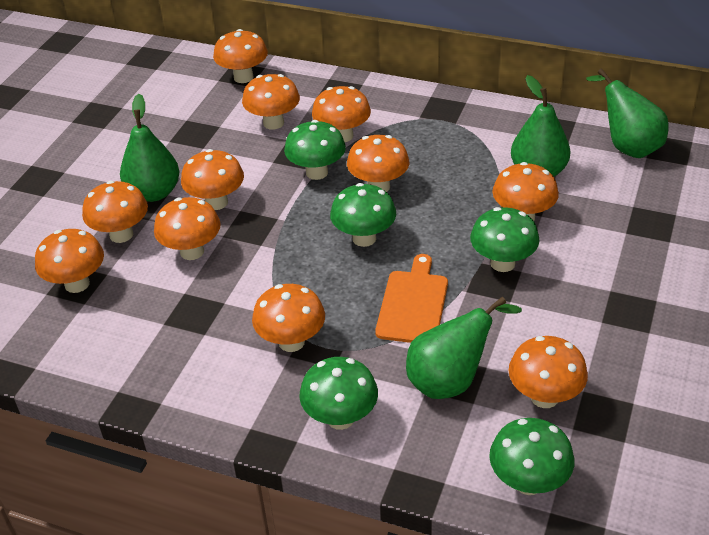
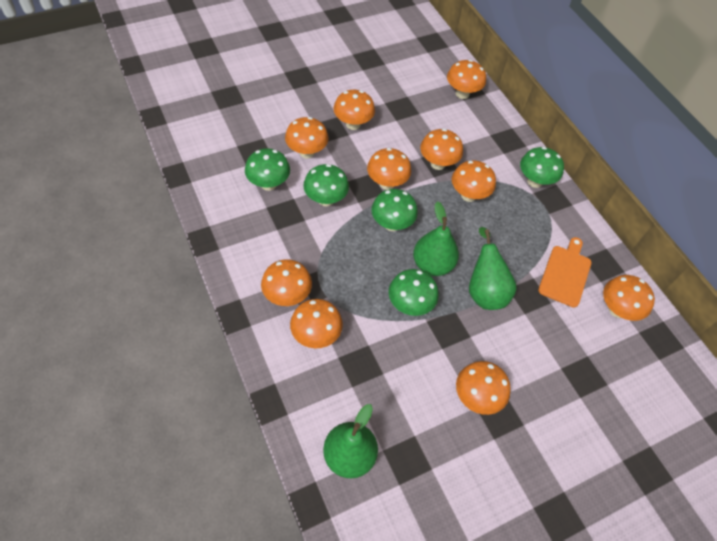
green pear: [120,94,179,202] [406,297,522,399] [511,75,570,177] [586,68,669,158] = 4 -> [323,404,378,478] [413,201,459,276] [469,227,517,310] = 3
orange mushroom: [35,229,104,293] [82,181,148,243] [154,197,221,260] [181,149,244,210] [213,29,268,83] [242,74,300,130] [252,284,325,352] [312,86,371,142] [347,135,409,192] [492,162,559,221] [509,336,588,408] = 11 -> [261,259,312,306] [285,117,329,159] [290,299,343,348] [333,90,375,130] [367,148,411,190] [420,129,463,170] [447,60,486,99] [452,161,496,202] [456,361,511,415] [603,275,655,321] = 10

